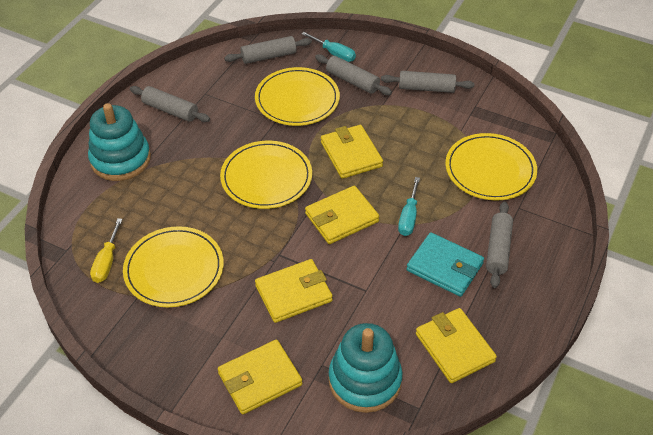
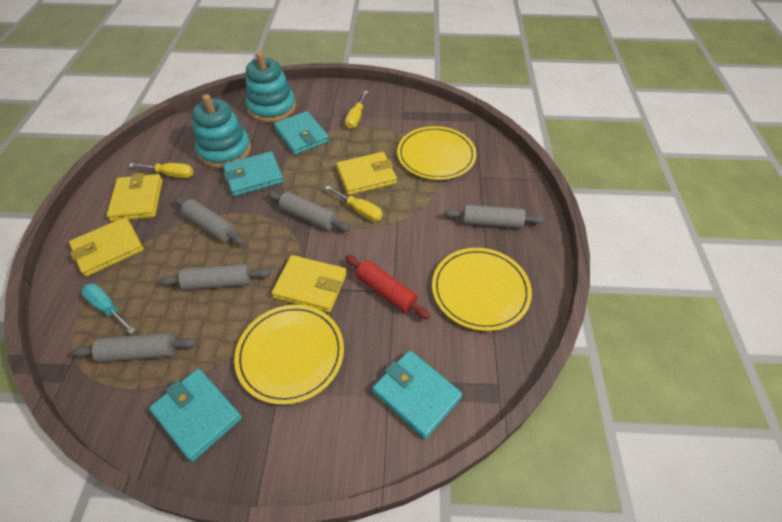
red rolling pin: none = 0 -> [345,255,430,319] = 1
turquoise screwdriver: [302,32,356,62] [398,177,420,236] = 2 -> [81,283,135,334] = 1
turquoise wallet: [407,232,484,297] = 1 -> [149,369,242,462] [223,151,284,196] [274,111,329,155] [372,350,462,439] = 4
yellow plate: [123,226,224,307] [220,141,312,209] [255,67,340,126] [445,133,537,200] = 4 -> [234,305,344,405] [397,126,477,180] [432,248,532,331] = 3
yellow screwdriver: [90,218,123,283] = 1 -> [129,163,193,178] [325,186,383,221] [345,91,368,129] = 3
yellow wallet: [218,339,302,414] [255,259,333,323] [305,186,379,244] [321,125,383,179] [416,308,497,383] = 5 -> [69,217,144,277] [107,173,163,221] [272,255,347,313] [336,152,397,195] = 4

